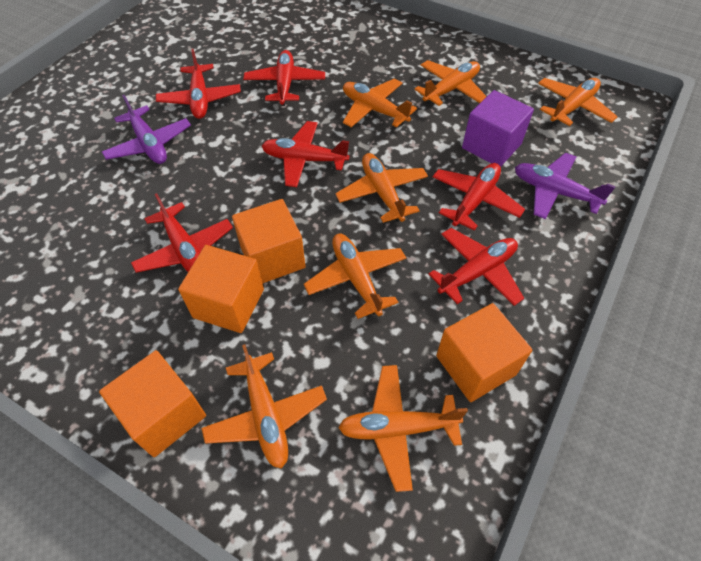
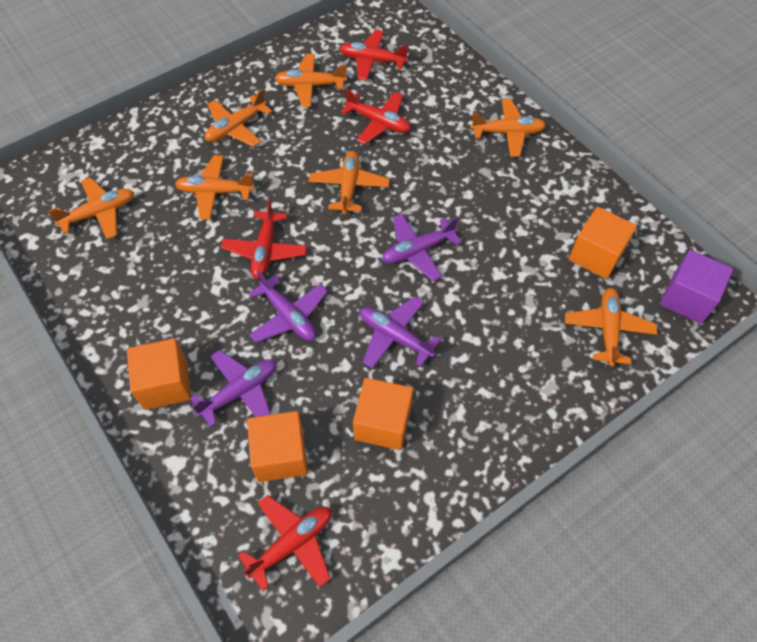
purple plane: [102,95,191,164] [515,153,616,219] = 2 -> [190,350,276,427] [248,271,328,343] [360,296,441,368] [382,214,461,281] = 4
red plane: [131,193,233,273] [156,49,241,119] [243,50,325,106] [262,121,349,187] [429,228,524,306] [433,163,525,231] = 6 -> [221,199,307,279] [238,495,332,591] [339,30,409,80] [341,89,411,144] = 4

